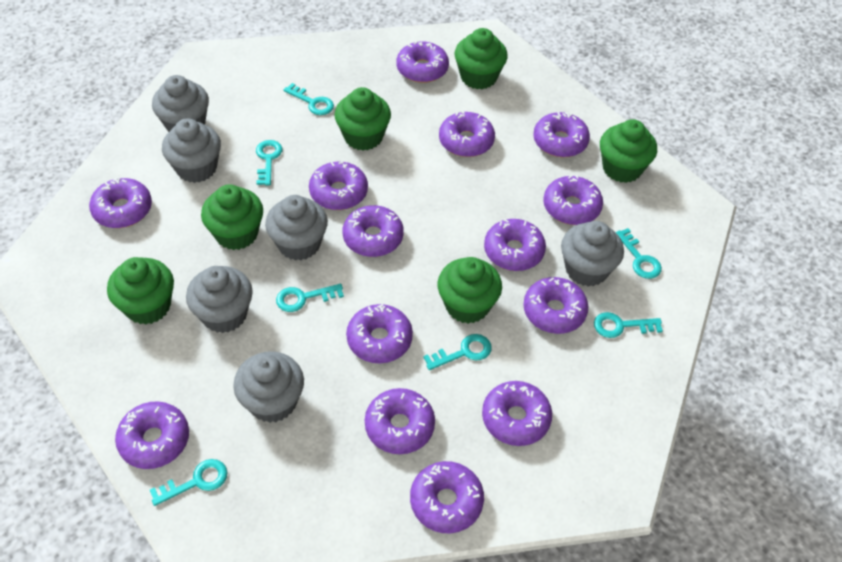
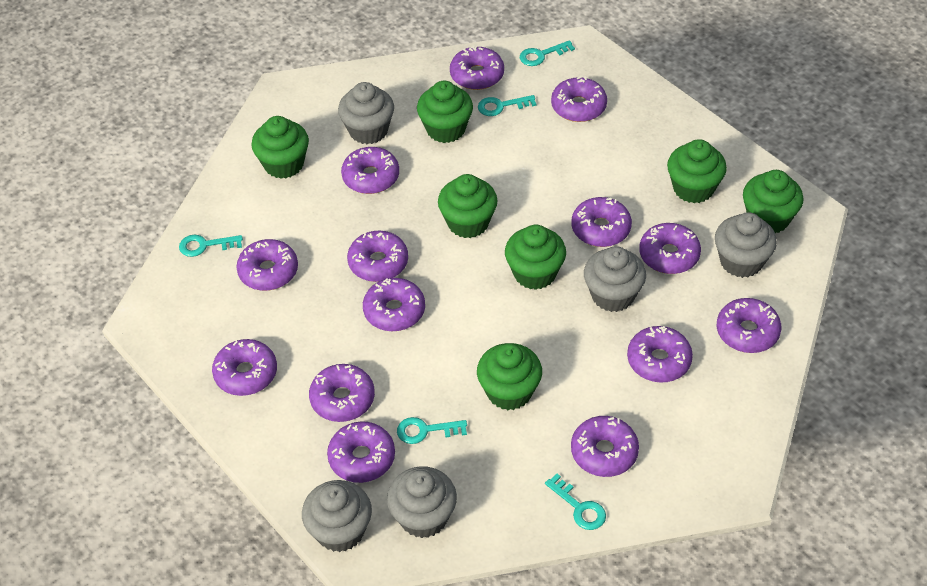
green cupcake: [107,257,174,325] [201,184,263,250] [334,87,391,151] [438,257,502,324] [455,28,507,89] [600,119,657,183] = 6 -> [251,116,309,179] [417,81,473,143] [438,174,498,238] [477,343,542,410] [505,225,566,290] [667,139,727,203] [743,170,804,233] = 7
grey cupcake: [152,75,209,132] [162,118,221,183] [186,266,253,333] [233,352,304,423] [265,195,328,261] [561,221,624,287] = 6 -> [302,480,372,552] [338,82,394,144] [387,466,457,538] [584,246,646,312] [715,212,777,278] = 5
turquoise key: [150,459,227,506] [256,140,282,185] [276,284,344,312] [284,83,334,115] [423,334,492,370] [594,312,663,338] [616,228,662,279] = 7 -> [179,235,243,257] [397,417,467,444] [478,95,536,116] [520,40,575,66] [545,474,606,530] = 5

